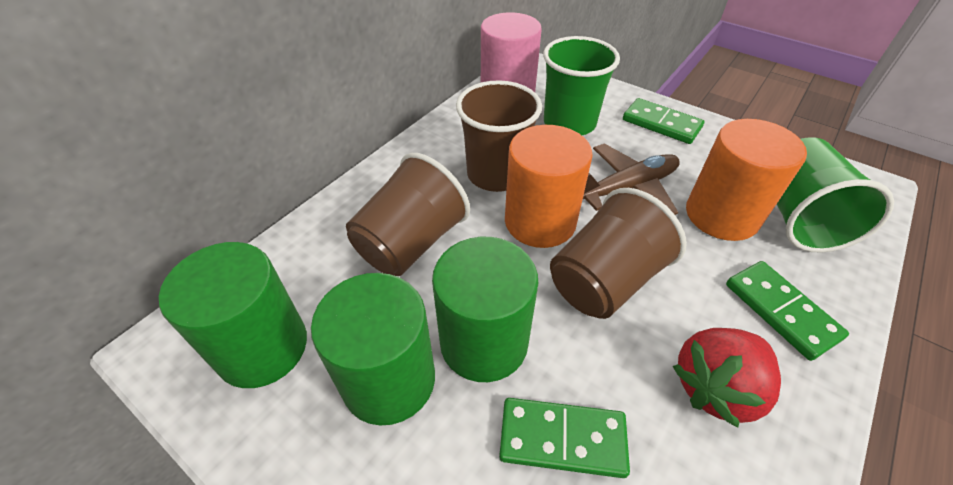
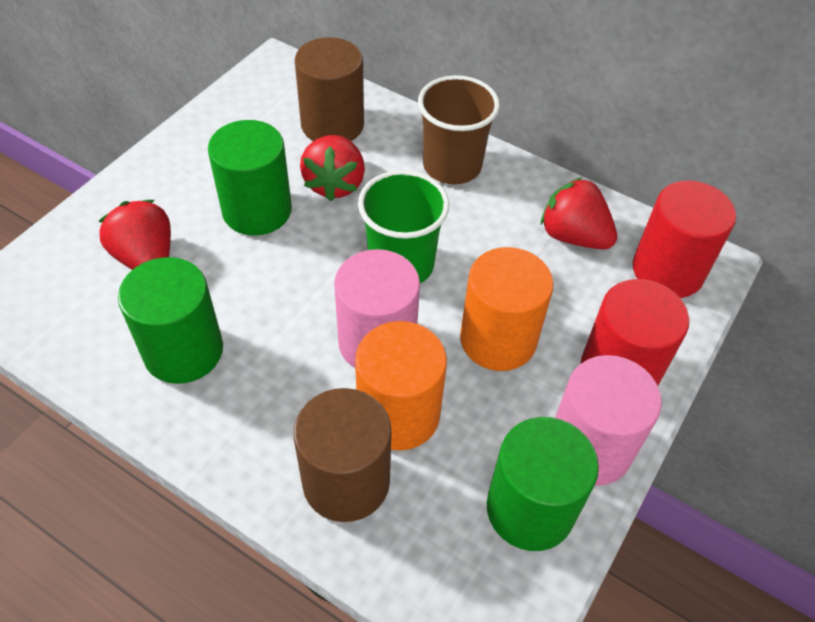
brown cup: [346,153,470,276] [456,80,542,192] [550,188,687,319] = 3 -> [418,75,500,184] = 1
brown cylinder: none = 0 -> [294,388,391,522] [295,37,364,141] = 2
brown plane: [583,143,680,215] = 1 -> none = 0
green cup: [543,36,620,135] [777,137,894,253] = 2 -> [358,170,449,283] = 1
green domino: [499,398,630,478] [623,98,704,144] [726,261,849,361] = 3 -> none = 0
pink cylinder: [481,12,542,92] = 1 -> [334,249,420,368] [555,355,662,486] = 2
red cylinder: none = 0 -> [581,279,689,385] [633,181,736,298] = 2
red strawberry: [673,328,781,428] = 1 -> [98,200,171,270] [300,135,365,201] [541,177,617,249] = 3

